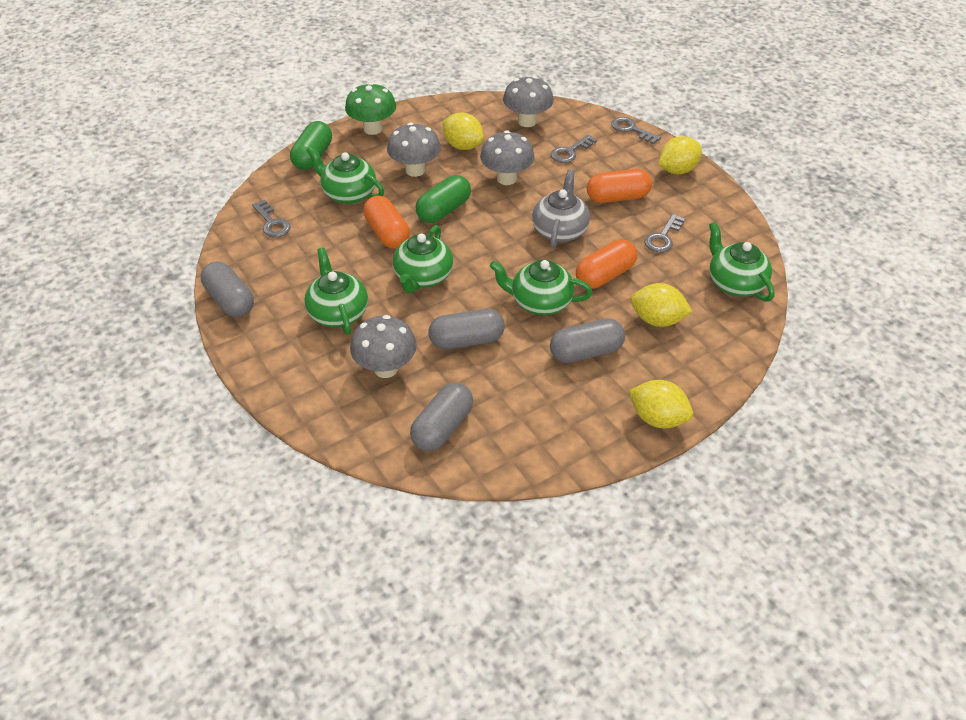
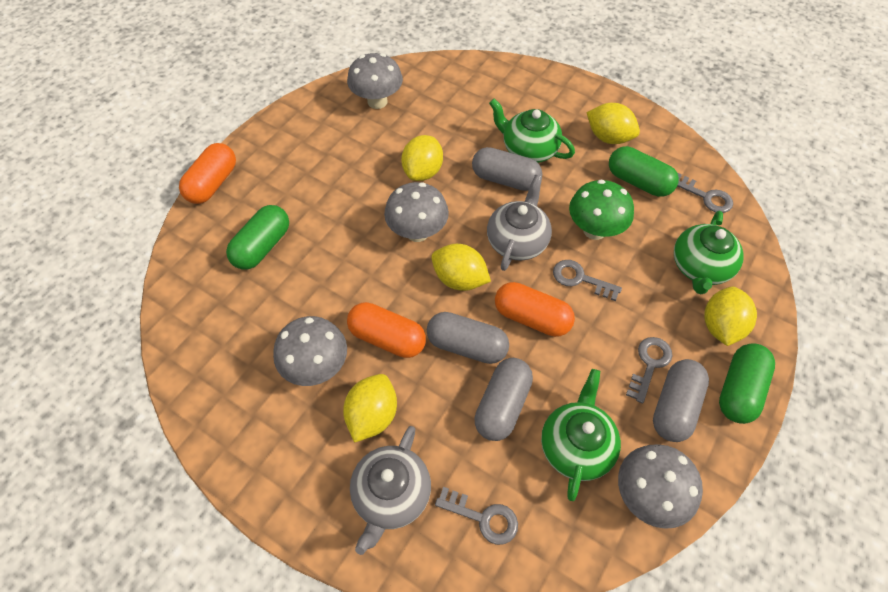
green capsule: [290,121,332,170] [416,175,471,223] = 2 -> [226,205,289,270] [609,146,679,197] [719,343,775,424] = 3
green teapot: [305,247,368,335] [306,146,384,204] [393,225,453,293] [490,260,593,315] [709,222,775,302] = 5 -> [489,99,575,163] [541,369,621,501] [674,211,744,294] = 3
grey teapot: [532,169,590,248] = 1 -> [350,426,431,555] [487,175,552,271] = 2
yellow lemon: [442,113,484,150] [628,380,693,429] [630,283,693,327] [659,136,702,174] = 4 -> [343,374,397,443] [401,135,443,181] [431,244,491,291] [586,103,640,144] [704,287,757,346] = 5

